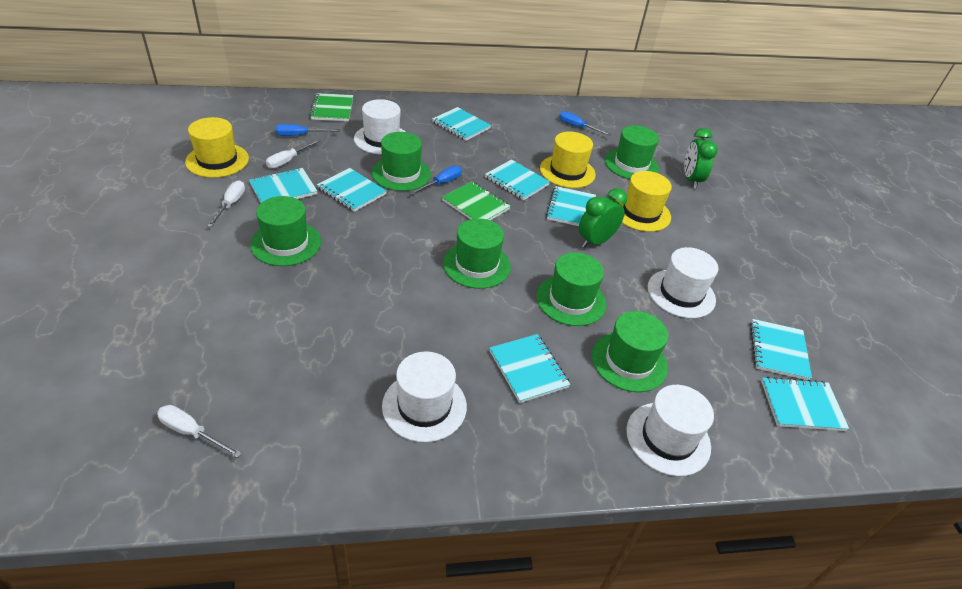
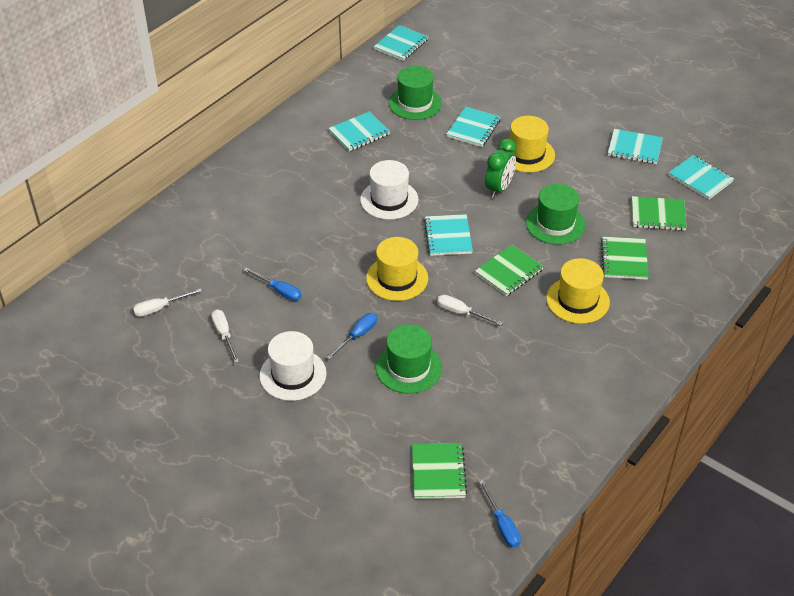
green clock: [579,188,627,248] [684,128,718,189] = 2 -> [485,138,516,198] = 1
green hat: [250,196,321,266] [372,132,431,191] [443,218,511,289] [536,253,606,326] [592,311,668,392] [605,125,659,179] = 6 -> [376,324,442,394] [388,66,442,120] [526,184,586,245] = 3
green notebook: [310,93,353,121] [442,181,511,220] = 2 -> [412,443,467,499] [475,245,544,296] [601,237,649,280] [632,196,687,231] = 4
turquoise notebook: [249,168,317,203] [317,168,386,212] [432,107,491,141] [485,159,550,200] [490,334,570,403] [546,186,596,226] [750,319,812,380] [761,377,849,431] = 8 -> [328,112,390,151] [374,25,428,61] [424,214,473,256] [447,107,501,147] [608,129,663,164] [669,155,734,199] = 6
white hat: [354,99,405,155] [382,351,467,442] [627,385,714,476] [648,247,718,318] = 4 -> [259,331,327,401] [360,160,419,220] = 2

